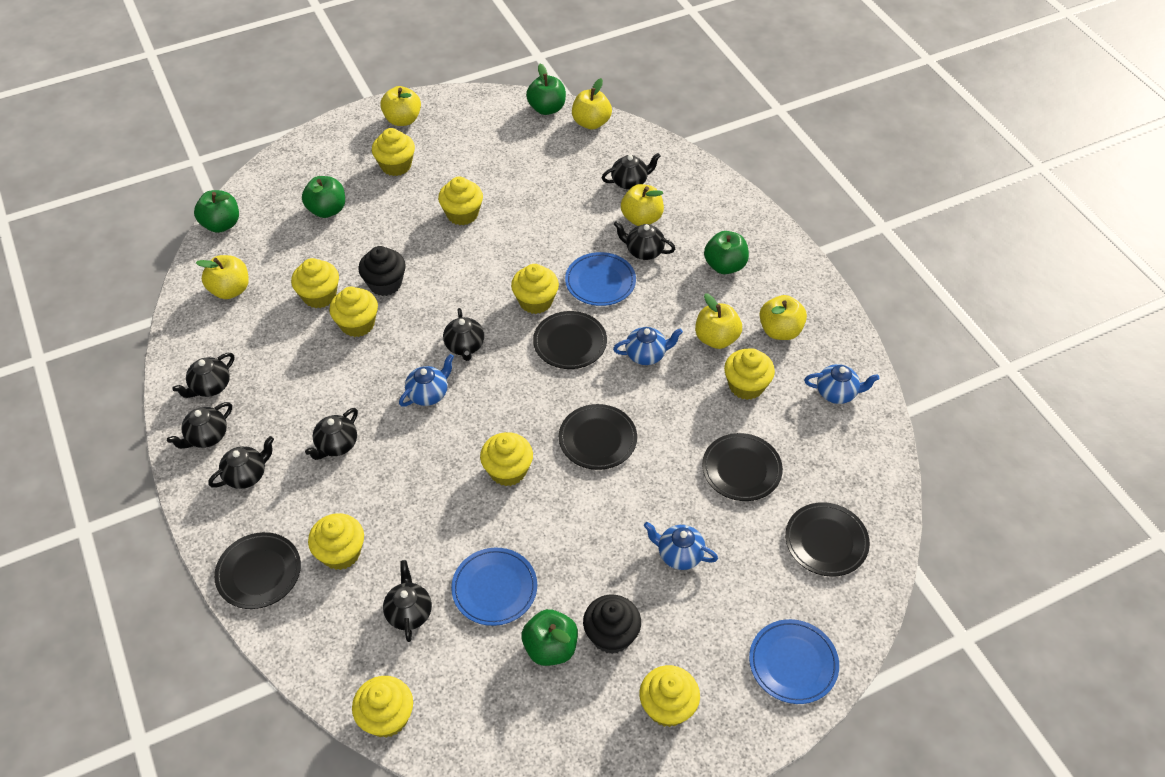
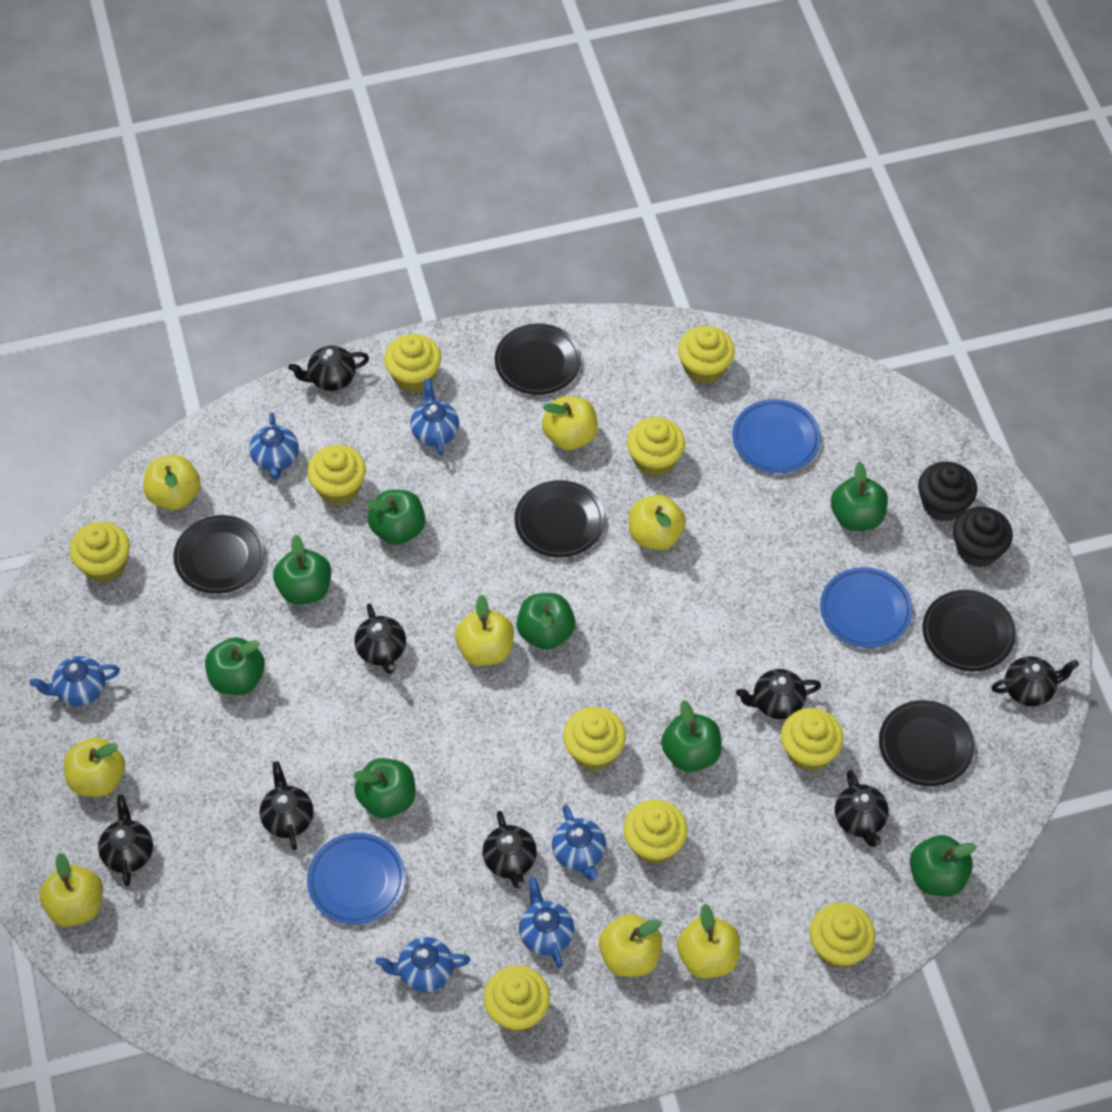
blue teapot: [399,354,454,406] [613,327,683,365] [644,522,718,570] [804,364,879,404] = 4 -> [29,656,120,706] [249,412,299,480] [375,937,470,992] [410,378,459,456] [519,877,574,968] [552,804,606,881] = 6
green apple: [194,190,239,233] [302,176,345,218] [522,609,578,666] [526,63,566,115] [704,231,749,274] = 5 -> [205,637,265,695] [273,534,331,605] [353,758,415,818] [367,490,425,545] [517,593,576,650] [661,700,722,772] [831,461,888,531] [910,835,977,896] = 8
yellow apple: [196,255,249,299] [380,86,421,126] [572,78,612,129] [621,184,664,226] [695,293,742,349] [759,295,807,340] = 6 -> [39,853,103,927] [64,737,125,797] [144,455,201,510] [455,595,514,666] [542,396,598,450] [599,914,662,977] [629,495,686,550] [677,904,740,979] = 8

